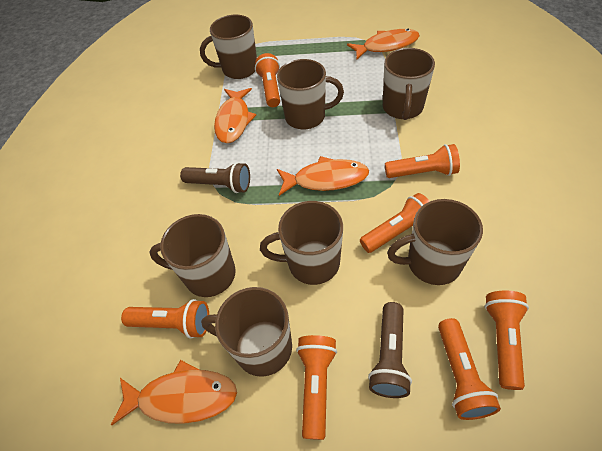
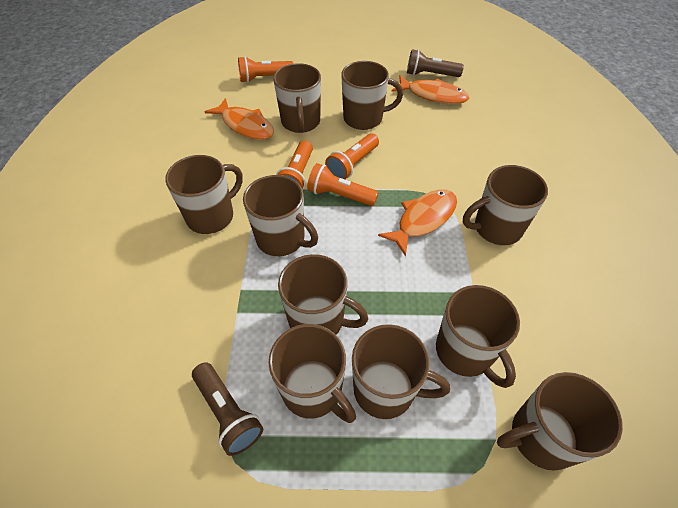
brown mug: [149,214,236,297] [200,15,257,79] [201,287,292,377] [260,201,343,285] [277,59,344,130] [383,48,435,120] [387,199,483,285] = 7 -> [165,155,243,234] [243,175,318,256] [268,324,356,423] [273,63,321,133] [278,254,368,334] [341,61,403,130] [352,324,450,419] [436,285,520,388] [463,165,548,245] [497,372,623,471] = 10
orange fish: [111,360,237,425] [214,88,256,143] [277,156,369,196] [347,29,420,59] = 4 -> [205,98,274,140] [378,189,457,256] [391,75,469,104] = 3
orange flashlight: [121,299,209,339] [255,53,280,107] [296,335,337,440] [360,193,430,253] [385,144,460,178] [438,318,501,420] [485,291,529,390] = 7 -> [238,56,294,83] [276,141,313,190] [307,163,379,206] [325,134,379,179] = 4

